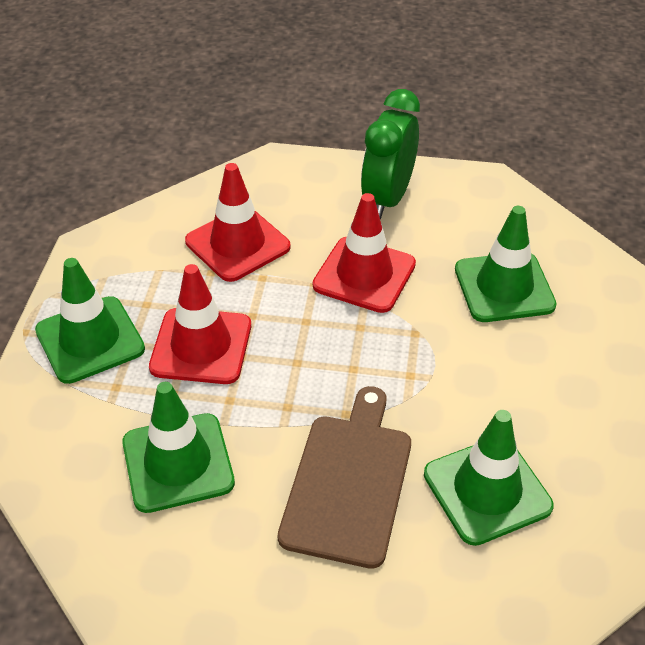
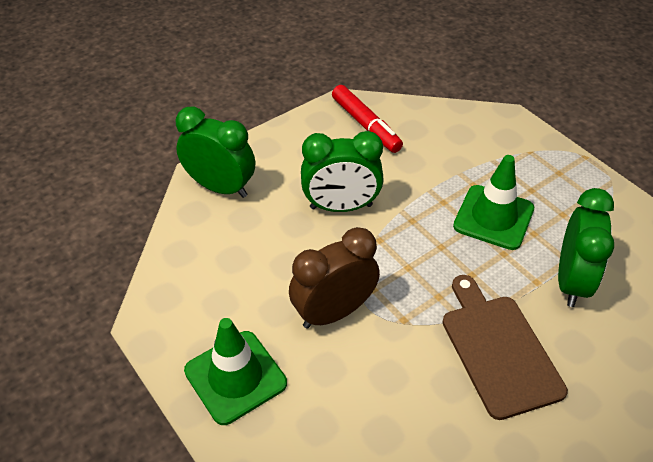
brown clock: none = 0 -> [289,227,380,328] = 1
green clock: [361,89,420,219] = 1 -> [176,106,255,198] [301,131,384,212] [558,188,614,307] = 3
green traffic cone: [35,258,145,384] [122,382,235,513] [424,410,554,546] [455,206,557,322] = 4 -> [184,318,287,425] [453,155,534,250] = 2
red marker: none = 0 -> [332,85,403,153] = 1
red traffic cone: [149,264,251,384] [185,163,291,282] [313,193,416,313] = 3 -> none = 0

